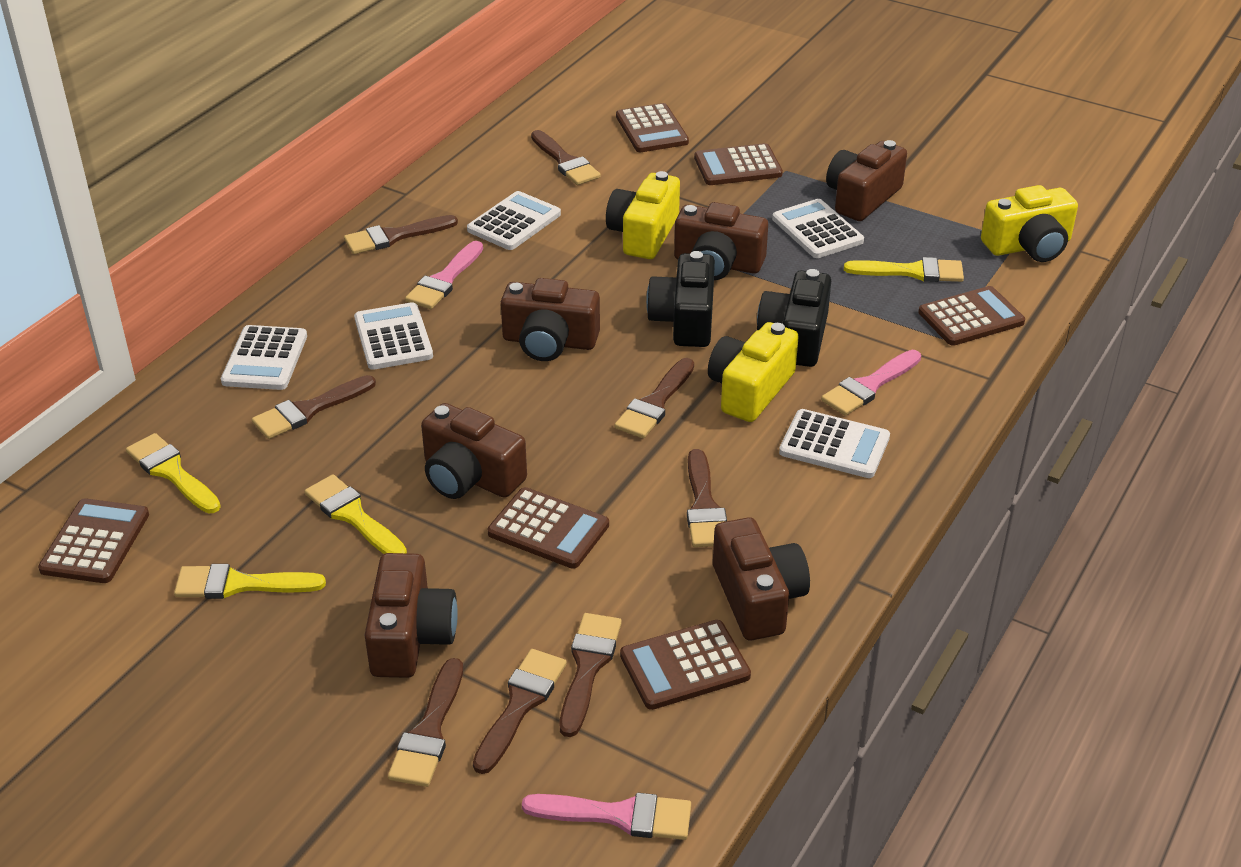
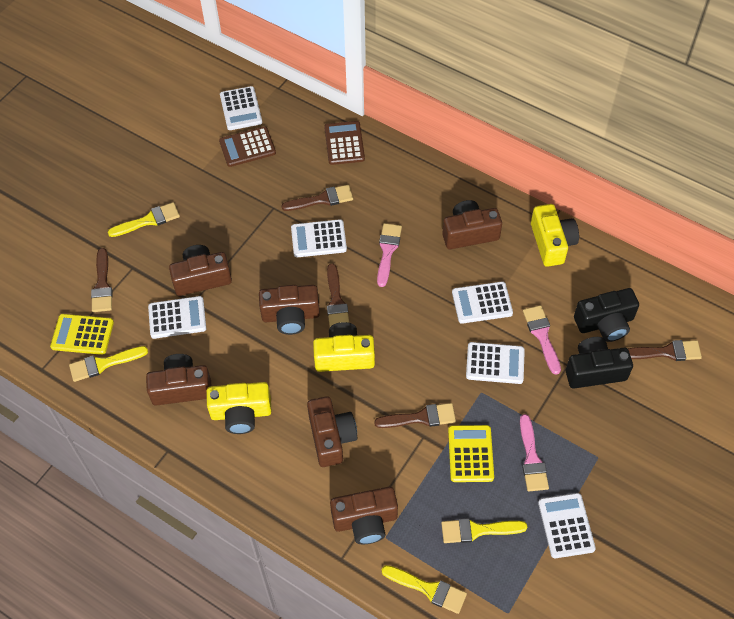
brown brush: [252,375,376,439] [344,215,458,254] [388,658,463,787] [473,649,567,774] [531,130,601,185] [560,613,622,737] [615,358,694,438] [687,449,727,547] = 8 -> [91,248,113,312] [281,185,353,211] [327,263,349,327] [374,403,456,428] [628,340,702,361] = 5
brown calculator: [38,498,149,583] [487,487,609,569] [616,103,689,152] [620,620,751,710] [694,143,783,185] [918,286,1025,346] = 6 -> [219,126,276,167] [324,121,365,165] = 2
white calculator: [221,325,307,390] [354,302,433,370] [467,191,561,250] [772,199,864,258] [779,409,890,478] = 5 -> [148,296,206,339] [220,86,262,130] [291,219,347,257] [452,281,513,324] [466,342,525,384] [538,493,596,558] = 6
yellow calculator: none = 0 -> [50,314,114,355] [448,425,494,482] = 2

